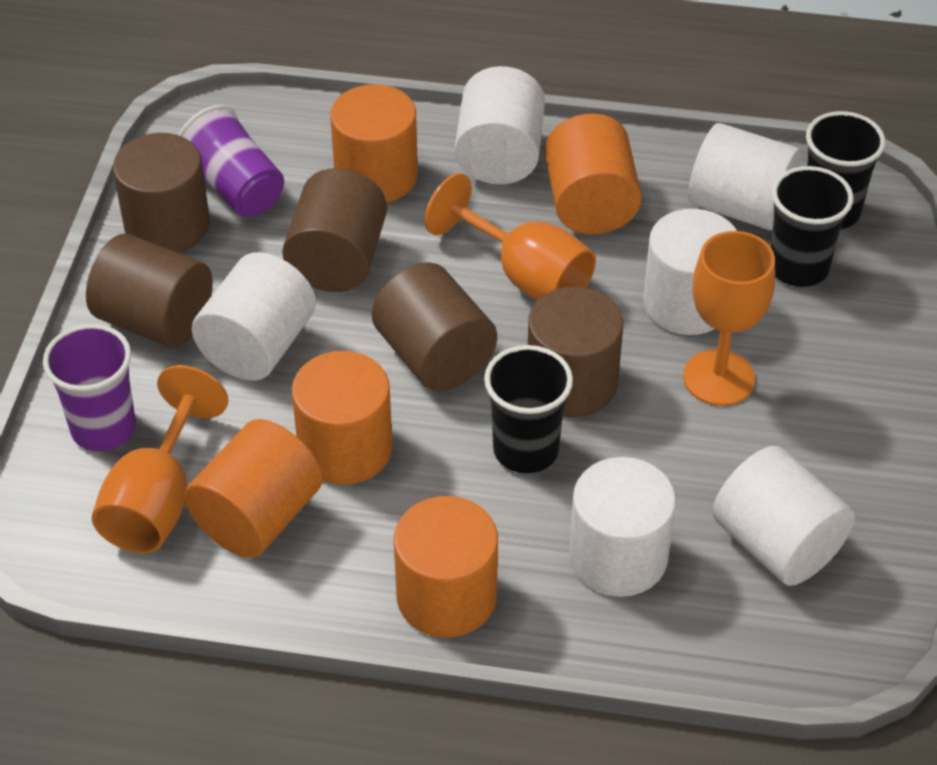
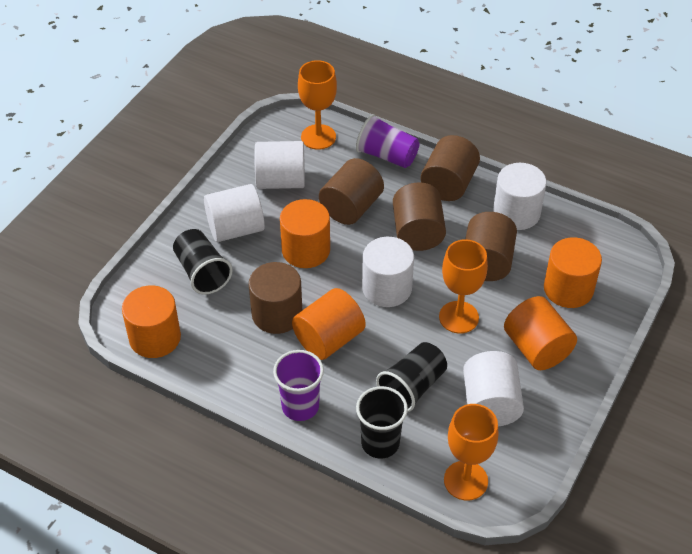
white cylinder: [192,252,316,381] [455,66,545,185] [569,457,676,597] [643,209,737,335] [689,123,801,230] [712,446,855,586] = 6 -> [204,184,265,242] [255,141,305,189] [362,237,414,307] [463,351,524,426] [493,163,546,230] = 5

